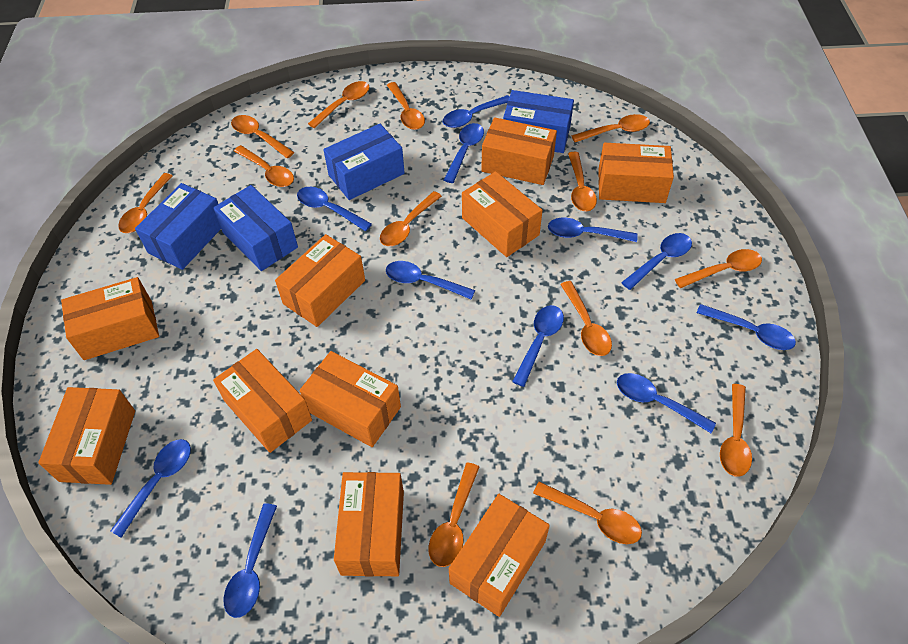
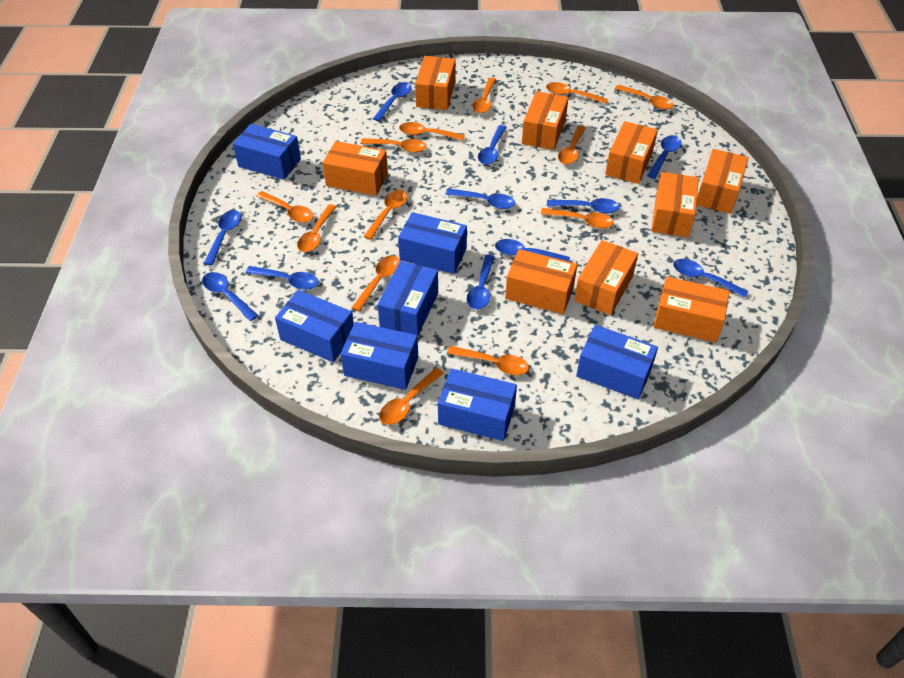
blue box: [135,183,221,270] [213,185,298,271] [323,124,405,200] [503,90,574,153] = 4 -> [233,124,301,180] [275,290,354,362] [341,322,418,390] [377,261,438,337] [398,212,467,274] [438,368,517,441] [576,325,658,400] = 7
orange box: [38,387,135,485] [61,277,159,360] [213,349,312,453] [275,234,365,327] [299,351,401,447] [334,472,404,576] [449,494,550,617] [462,171,542,257] [481,117,557,185] [598,143,674,203] = 10 -> [323,141,388,196] [415,56,456,110] [505,249,577,314] [522,91,569,150] [574,240,638,315] [605,121,658,184] [651,172,699,237] [653,277,730,343] [697,149,749,214] = 9

